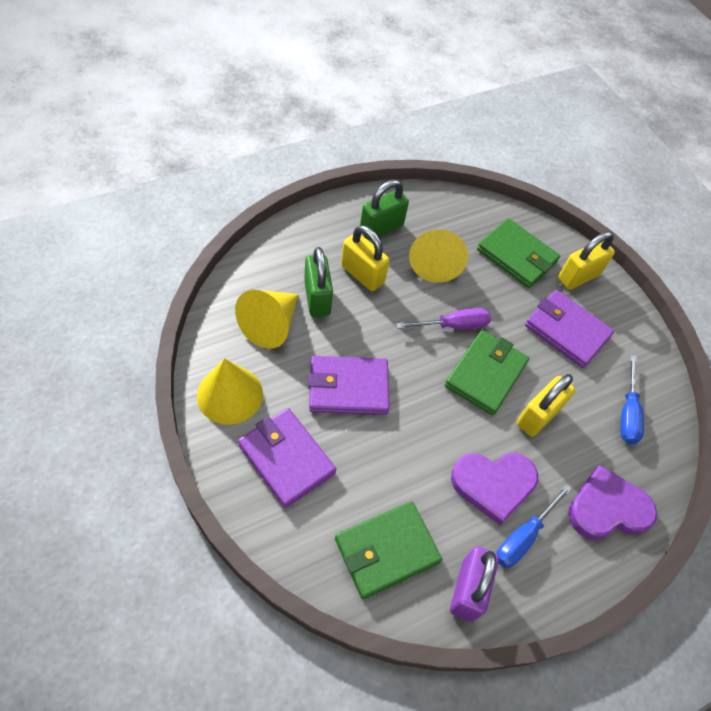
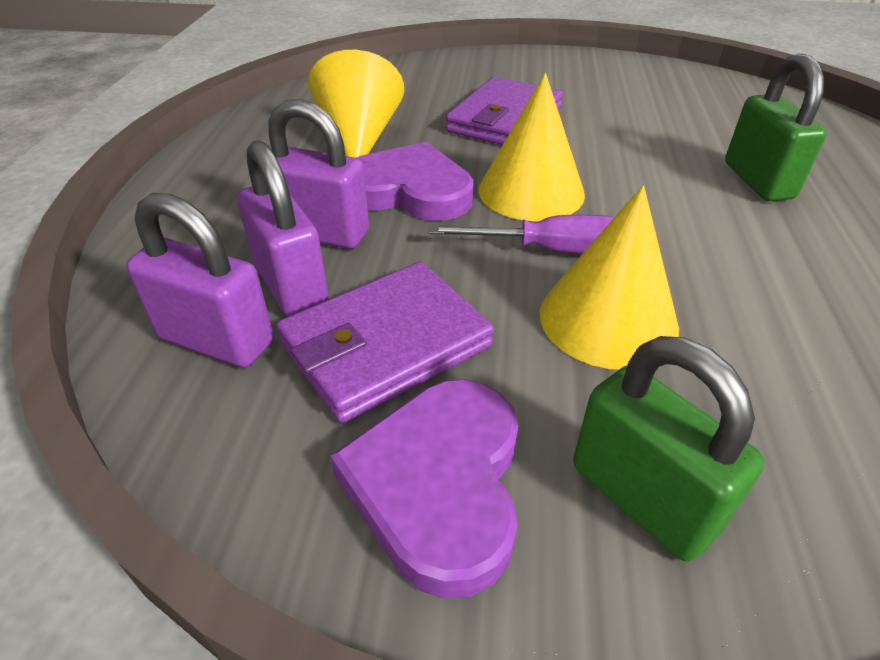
blue screwdriver: [496,484,571,568] [620,355,644,444] = 2 -> none = 0
green wallet: [335,501,442,599] [445,330,529,415] [477,218,560,288] = 3 -> none = 0
purple padlock: [450,547,499,622] = 1 -> [126,193,273,368] [237,140,329,316] [268,99,369,249] = 3
purple wallet: [238,408,336,508] [308,356,390,415] [525,290,614,368] = 3 -> [276,262,494,423] [446,77,563,145] = 2
yellow padlock: [341,225,390,291] [517,374,575,437] [558,231,615,290] = 3 -> none = 0

